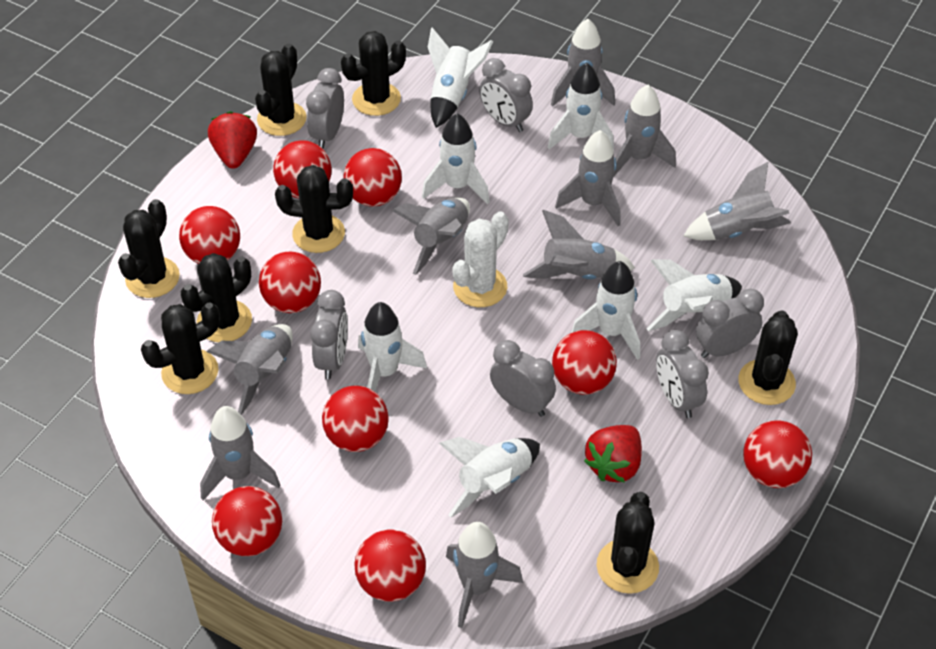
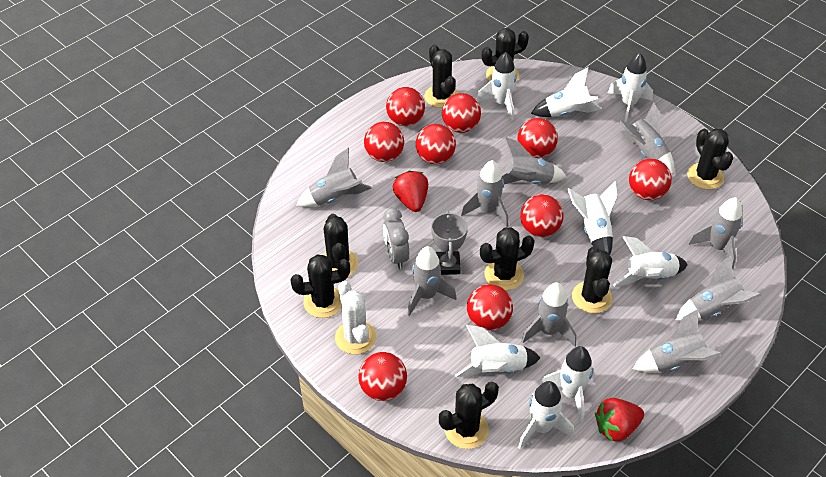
grey clock: [306,68,344,149] [310,290,348,379] [479,58,533,132] [490,340,556,417] [656,330,709,418] [696,289,764,358] = 6 -> [383,208,409,269] = 1
grey trophy: none = 0 -> [431,211,468,275] = 1
white rocket: [358,302,427,392] [422,113,490,204] [428,28,493,128] [439,437,540,517] [547,63,614,150] [571,261,640,360] [647,259,742,331] = 7 -> [455,325,540,377] [476,52,516,120] [518,381,574,449] [531,67,602,117] [540,346,594,422] [567,181,618,255] [608,53,653,122] [613,236,688,287] = 8

